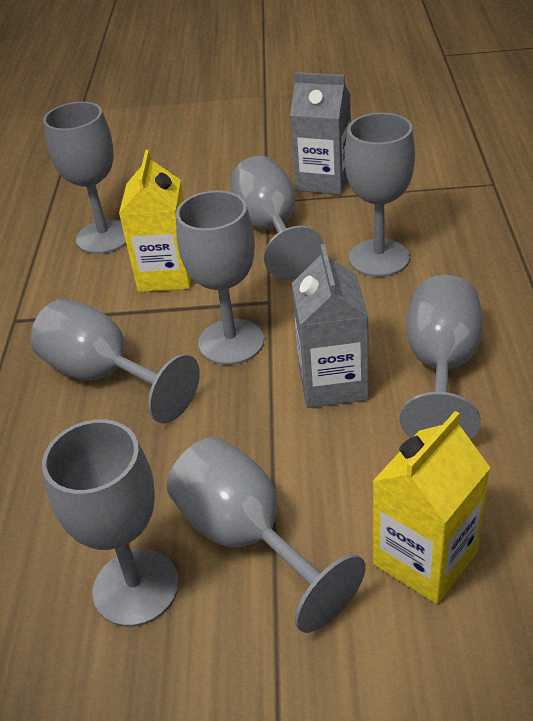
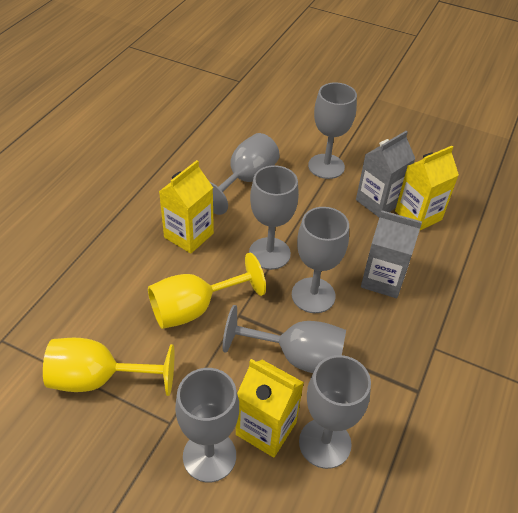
grey goblet: [30,299,200,424] [42,419,179,627] [43,102,126,254] [167,437,365,633] [176,190,264,365] [230,156,324,280] [345,113,415,277] [400,275,483,440] = 8 -> [175,368,239,482] [209,133,280,215] [222,305,346,373] [249,165,299,270] [292,207,349,313] [299,355,371,469] [308,82,357,179] = 7
yellow carton: [119,150,191,292] [372,411,490,604] = 2 -> [159,160,214,254] [236,359,304,458] [395,146,459,230] = 3
yellow goblet: none = 0 -> [43,338,175,396] [148,253,266,329] = 2

